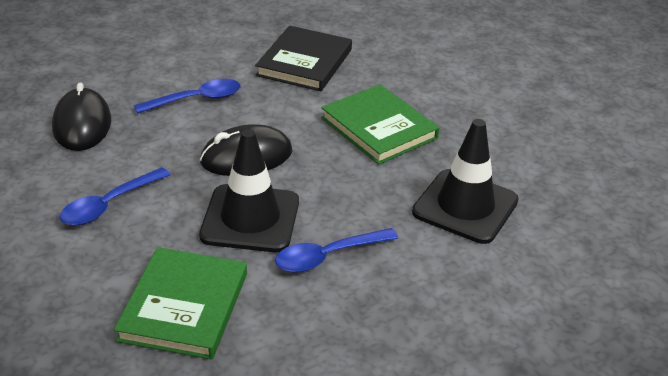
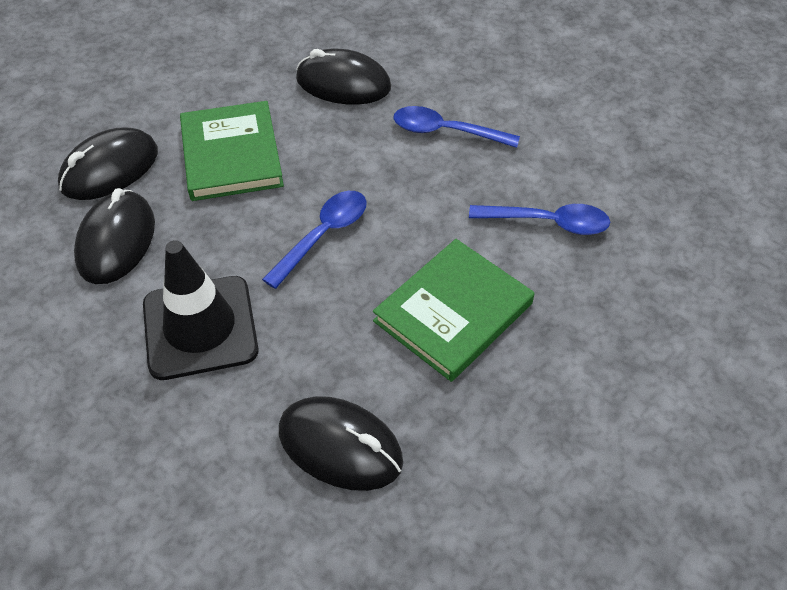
black book: [255,26,352,91] = 1 -> none = 0
black mouse: [52,83,111,151] [200,124,292,176] = 2 -> [58,127,158,200] [74,188,155,284] [279,396,403,491] [296,49,391,105] = 4
black traffic cone: [199,129,299,252] [412,119,519,244] = 2 -> [143,240,259,380] = 1

